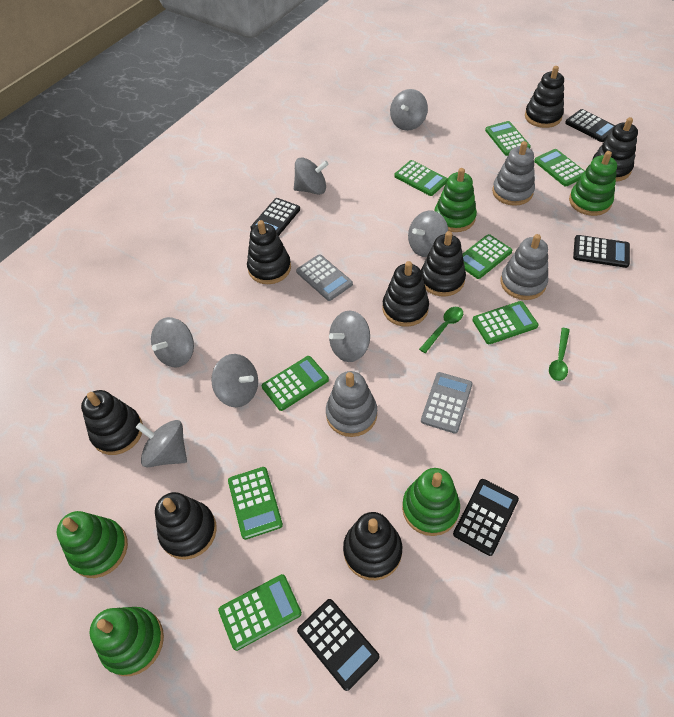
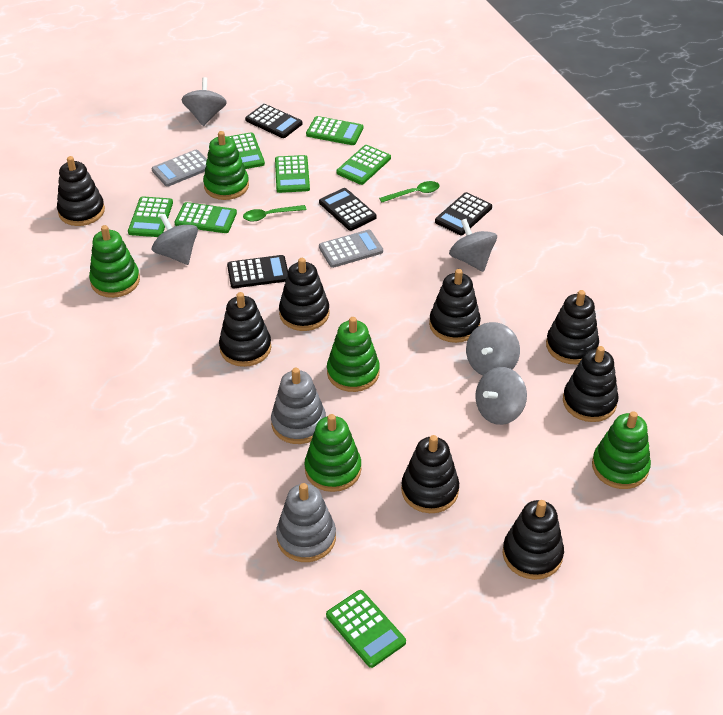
black calculator: [250,198,300,236] [297,599,380,691] [453,479,519,556] [565,109,615,142] [573,235,630,268] = 5 -> [227,255,288,288] [245,104,302,138] [319,188,377,231] [435,192,492,235] = 4
green calculator: [218,574,302,651] [228,467,283,540] [262,356,329,411] [394,160,448,196] [462,234,512,279] [472,301,538,344] [485,121,531,156] [534,149,585,186] = 8 -> [128,196,173,237] [175,202,237,233] [227,132,265,169] [275,155,310,193] [306,116,363,145] [326,590,406,668] [336,145,391,185] = 7
grey spinning top: [136,420,187,468] [151,317,194,368] [211,354,258,407] [294,157,329,195] [329,311,370,362] [390,89,428,131] [408,211,448,257] = 7 -> [152,214,198,265] [181,77,227,126] [449,219,497,272] [466,322,520,376] [475,367,527,425] = 5
grey stacking toy: [326,371,377,437] [492,141,535,206] [501,234,548,300] = 3 -> [271,368,326,444] [276,483,336,562] = 2

